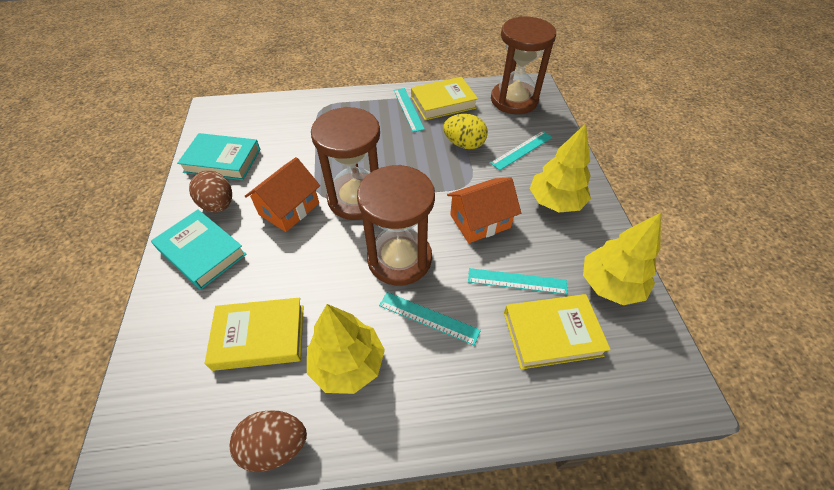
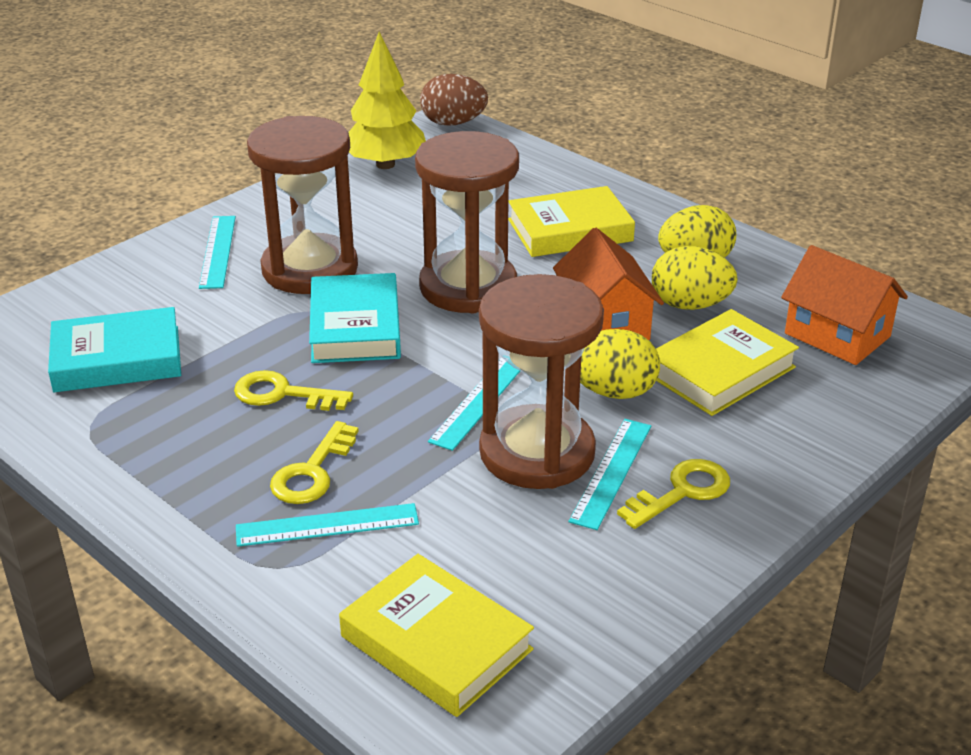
brown egg: [189,171,232,213] [230,410,307,472] = 2 -> [420,74,488,126] = 1
yellow egg: [443,114,488,149] = 1 -> [580,329,660,399] [652,246,738,310] [658,205,736,258] = 3
yellow key: none = 0 -> [234,370,353,411] [270,421,359,504] [617,459,730,529] = 3
yellow tree: [307,304,385,394] [530,124,591,212] [583,213,661,305] = 3 -> [348,32,426,169] = 1

